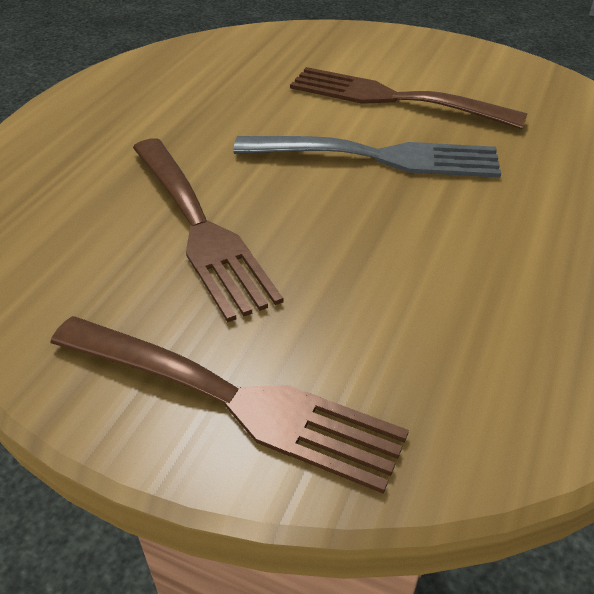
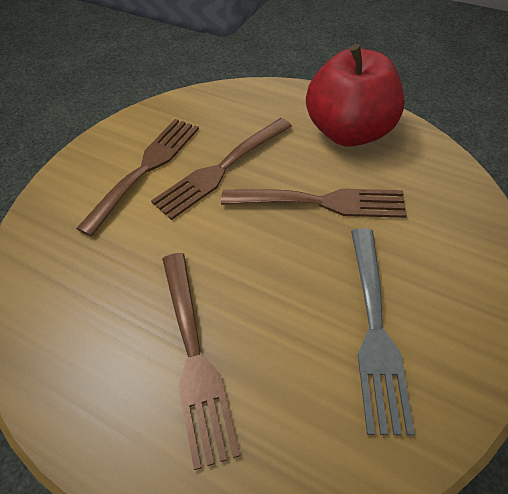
brown fork: [50,316,409,494] [133,138,283,322] [290,67,528,129] = 3 -> [76,119,199,237] [151,118,292,220] [162,253,240,470] [221,188,407,218] = 4
red apple: none = 0 -> [306,44,404,147] = 1

